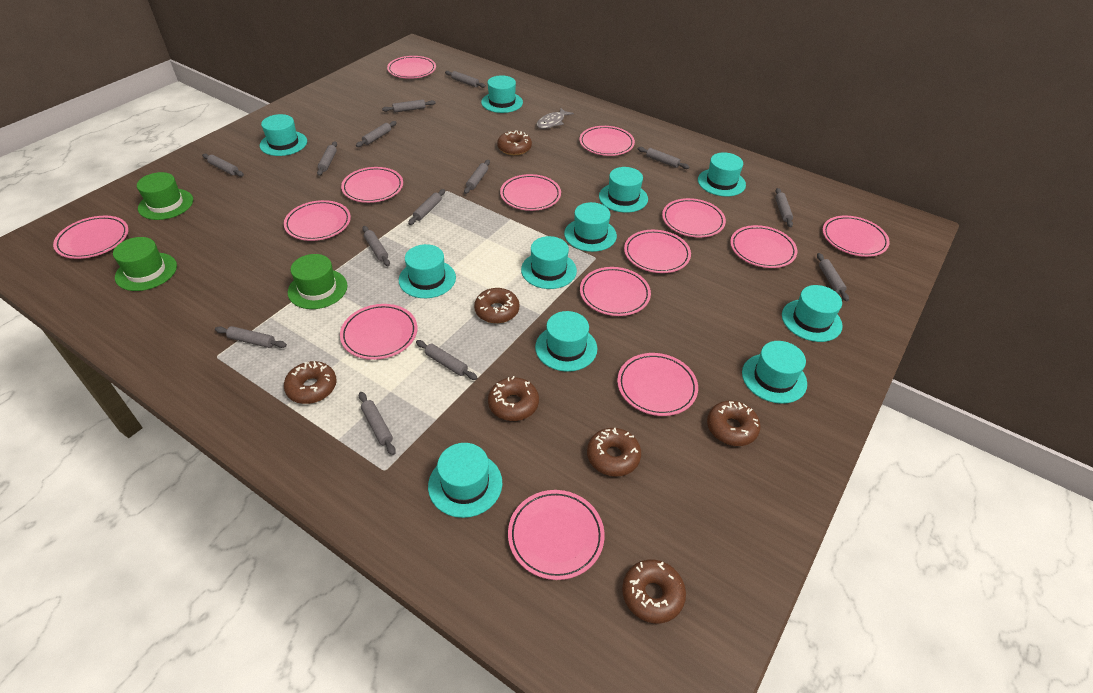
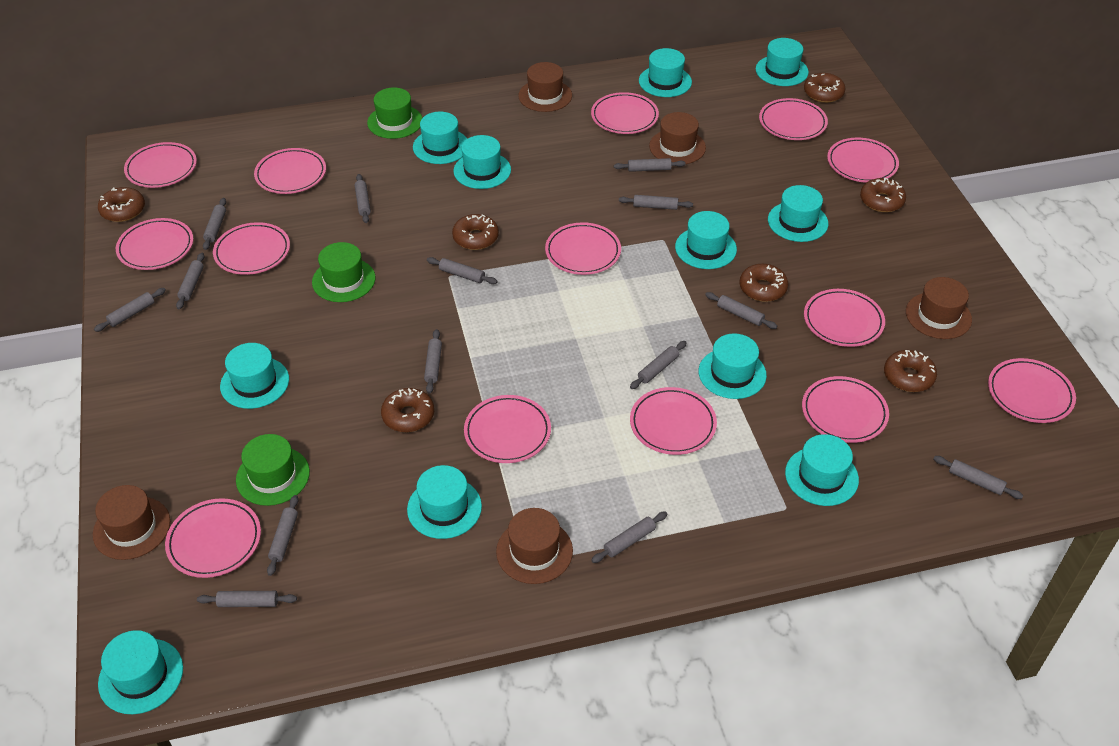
brown hat: none = 0 -> [93,485,170,560] [496,508,573,584] [518,62,572,112] [649,112,706,164] [906,277,972,339] = 5
grey fish: [536,108,574,129] = 1 -> none = 0

